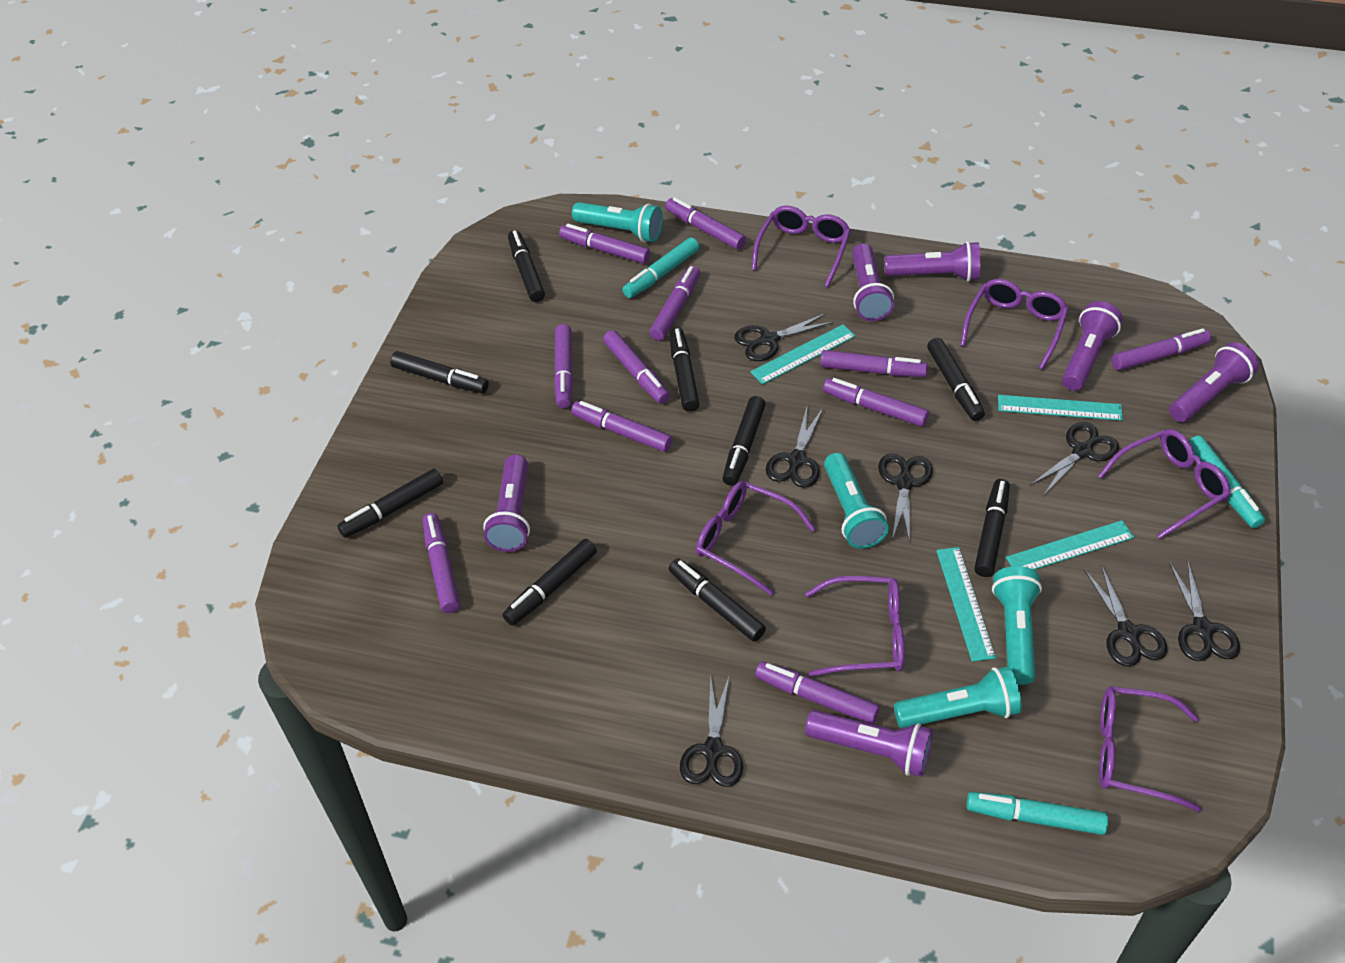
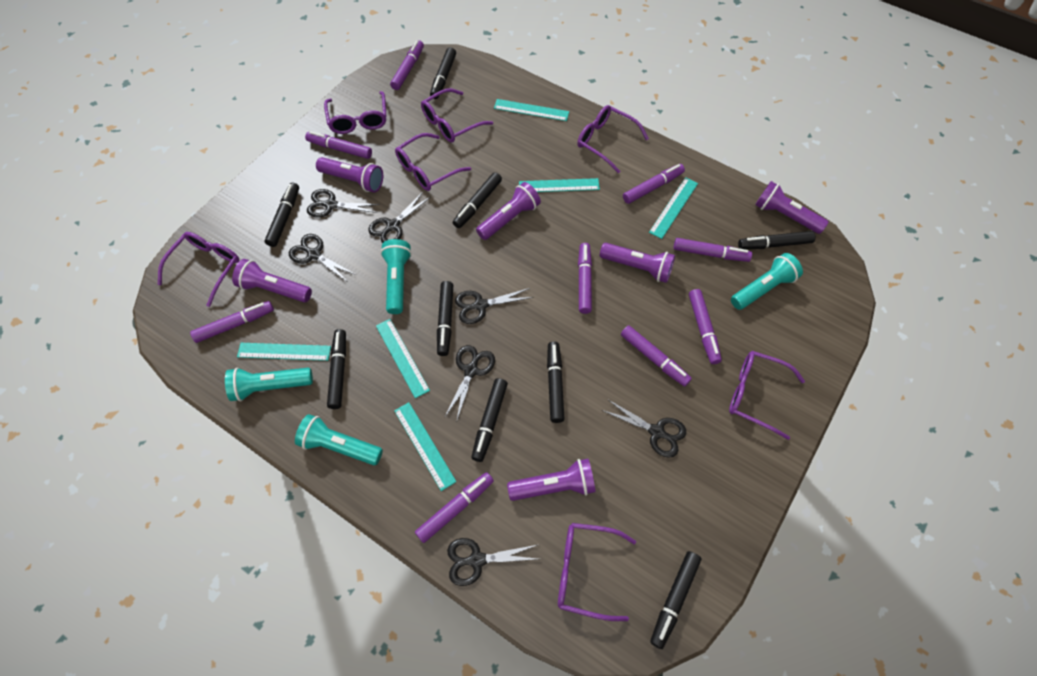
purple glasses: [696,481,815,596] [752,206,851,288] [805,576,904,677] [960,279,1069,370] [1098,429,1231,539] [1099,686,1201,812] = 6 -> [158,232,239,307] [324,91,386,134] [395,133,471,191] [421,88,493,142] [558,523,636,621] [577,105,649,173] [729,351,805,440] = 7
purple marker: [423,513,460,613] [554,324,573,409] [559,224,650,264] [571,401,672,452] [603,330,670,404] [649,266,700,341] [665,197,746,250] [755,662,879,724] [820,350,928,377] [823,378,929,427] [1112,328,1211,371] = 11 -> [190,301,274,343] [305,131,372,159] [390,40,424,90] [415,472,494,543] [578,243,592,314] [621,325,692,387] [623,164,685,204] [673,238,752,262] [689,289,722,364] = 9
turquoise marker: [622,237,699,298] [967,792,1108,835] [1189,435,1265,528] = 3 -> none = 0
turquoise ruler: [750,324,856,385] [936,547,996,662] [998,395,1123,421] [1006,520,1134,570] = 4 -> [237,343,331,361] [376,319,430,398] [394,402,456,491] [494,99,569,121] [519,178,600,192] [649,177,698,239] = 6

